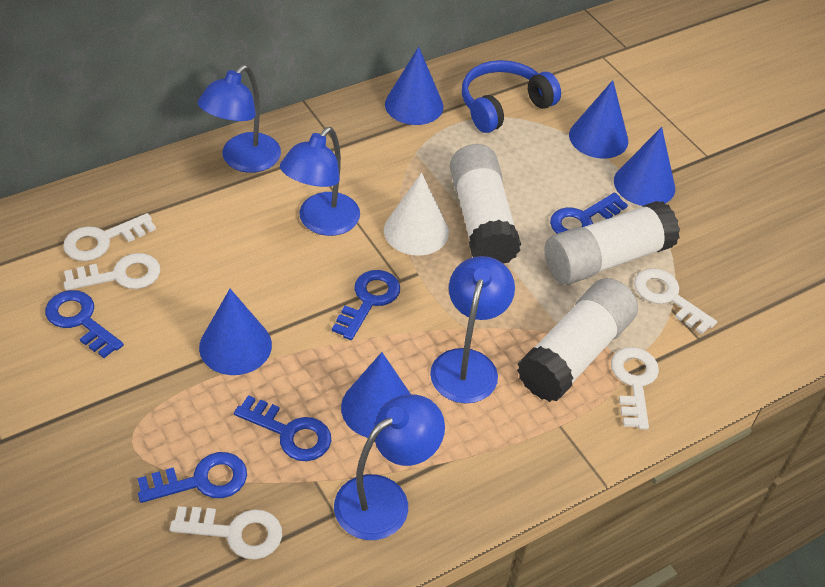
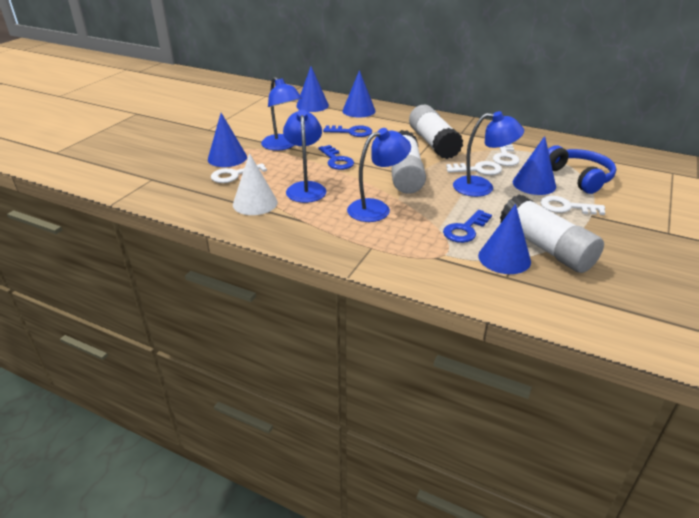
blue key: [45,290,124,358] [137,452,247,503] [234,395,331,461] [332,270,400,340] [550,192,628,234] = 5 -> [318,145,354,170] [323,125,372,137] [443,210,492,243] = 3
white key: [63,213,156,261] [64,253,160,290] [170,506,282,560] [611,347,659,430] [634,268,717,334] = 5 -> [211,163,267,183] [446,161,502,175] [493,143,520,166] [540,196,605,215] = 4

